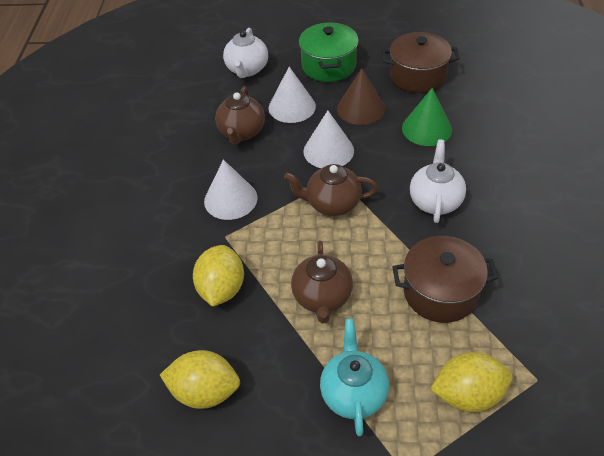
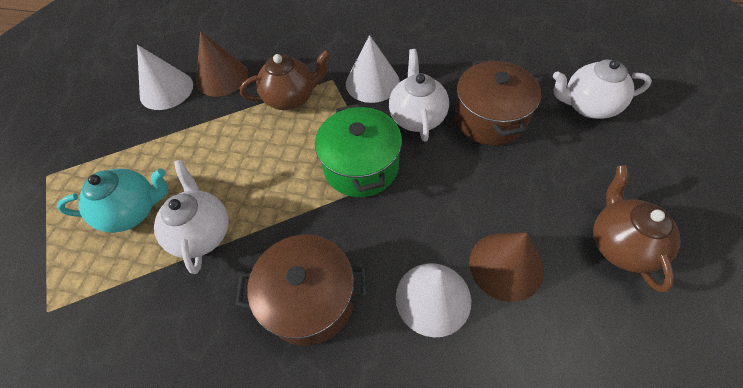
brown cone: [337,68,385,125] = 1 -> [196,31,248,97] [469,233,544,302] = 2
brown teapot: [215,86,265,144] [284,164,378,216] [291,240,353,323] = 3 -> [240,50,331,110] [593,165,681,292] = 2
green cone: [402,88,452,146] = 1 -> none = 0
white teapot: [223,28,268,78] [410,140,466,223] = 2 -> [154,160,229,274] [389,49,449,142] [553,59,652,119] = 3
yellow lemon: [160,350,240,409] [193,245,244,307] [430,352,513,412] = 3 -> none = 0

